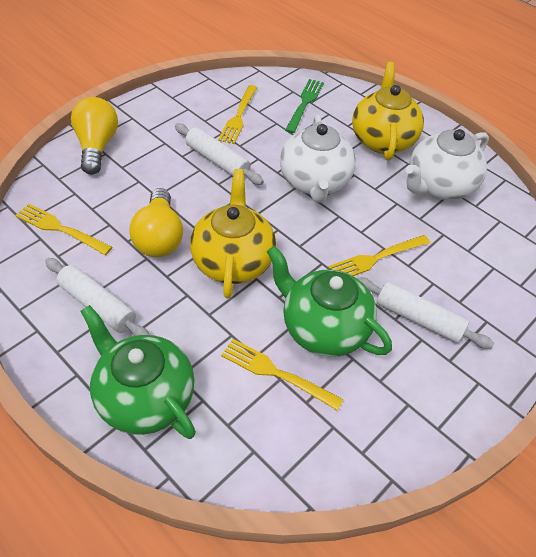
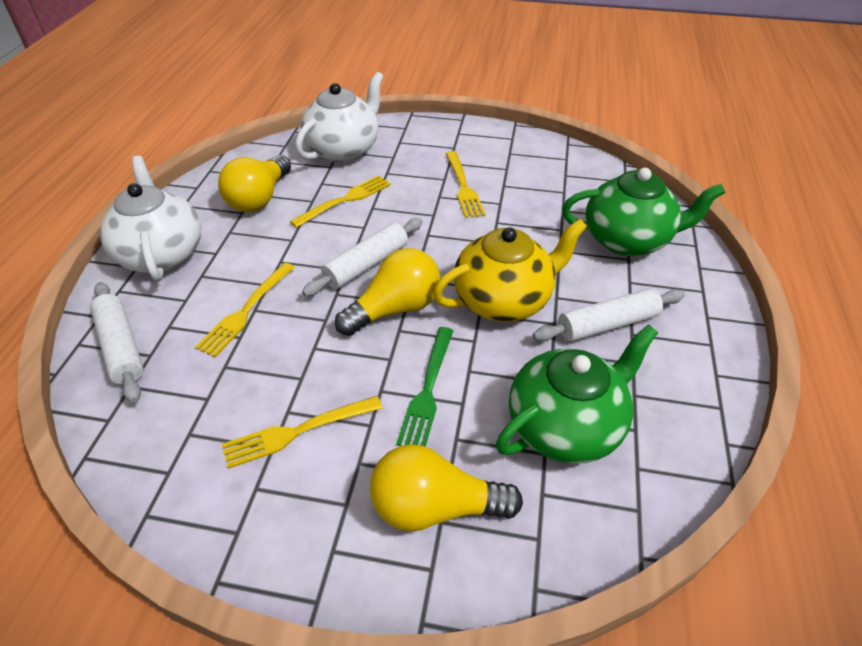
yellow light bulb: [71,97,118,175] [130,188,183,257] = 2 -> [218,155,291,212] [335,248,440,336] [370,444,523,531] = 3
yellow teapot: [190,169,276,299] [352,62,424,161] = 2 -> [433,219,587,322] = 1

